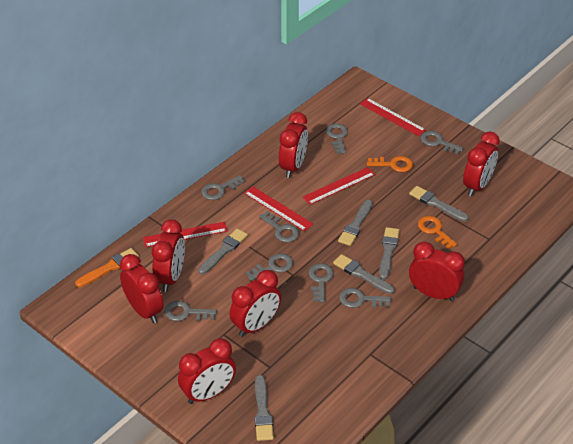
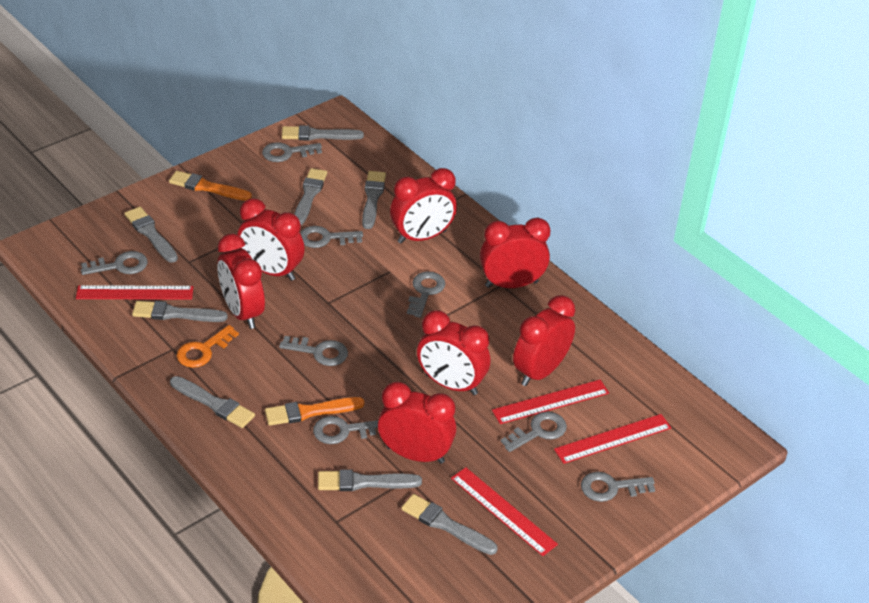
grey brush: [198,229,248,274] [255,375,274,441] [333,254,395,294] [338,200,373,246] [379,227,400,280] [409,186,469,222] = 6 -> [124,207,178,263] [132,301,228,322] [170,376,255,428] [282,125,364,140] [294,168,327,225] [318,469,422,491] [362,171,386,229] [401,494,498,555] = 8
orange brush: [75,248,139,287] = 1 -> [169,171,252,201] [265,397,365,426] = 2
orange key: [367,156,413,172] [418,216,457,249] = 2 -> [177,325,239,368] = 1

